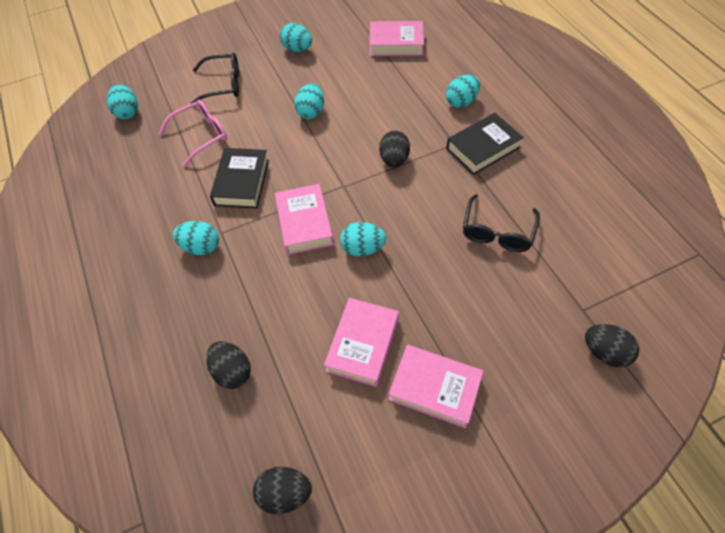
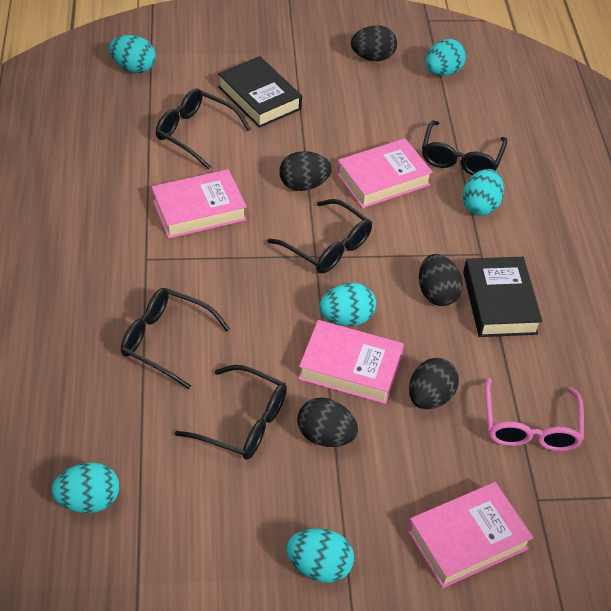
black egg: [206,341,251,389] [253,467,312,514] [379,131,410,167] [585,324,639,367] = 4 -> [279,151,332,191] [298,397,358,447] [351,25,397,61] [409,358,459,409] [419,254,463,306] = 5
black glasses: [190,53,239,104] [463,194,540,252] = 2 -> [121,288,230,389] [156,88,251,170] [175,365,287,460] [268,199,372,273] [422,120,507,176] = 5

